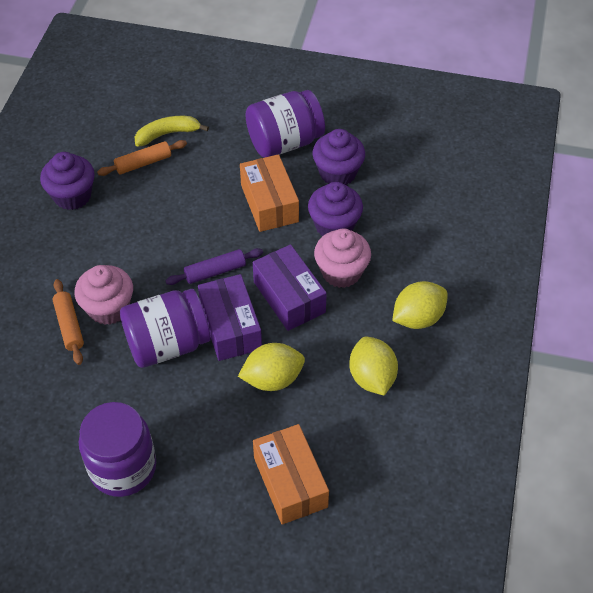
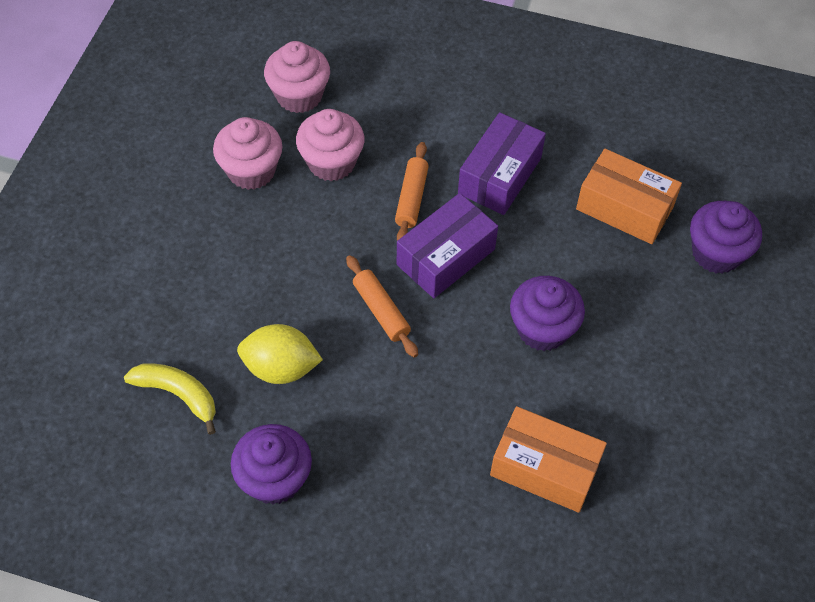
pink cupcake: [74,265,133,325] [314,228,371,288] = 2 -> [213,117,283,190] [264,41,330,113] [296,109,365,181] = 3
purple jar: [79,402,156,497] [120,289,211,368] [246,90,325,158] = 3 -> none = 0
purple rolling pin: [165,248,263,285] = 1 -> none = 0
yellow lemon: [238,343,305,391] [349,337,398,395] [392,281,448,329] = 3 -> [237,324,323,384] = 1

